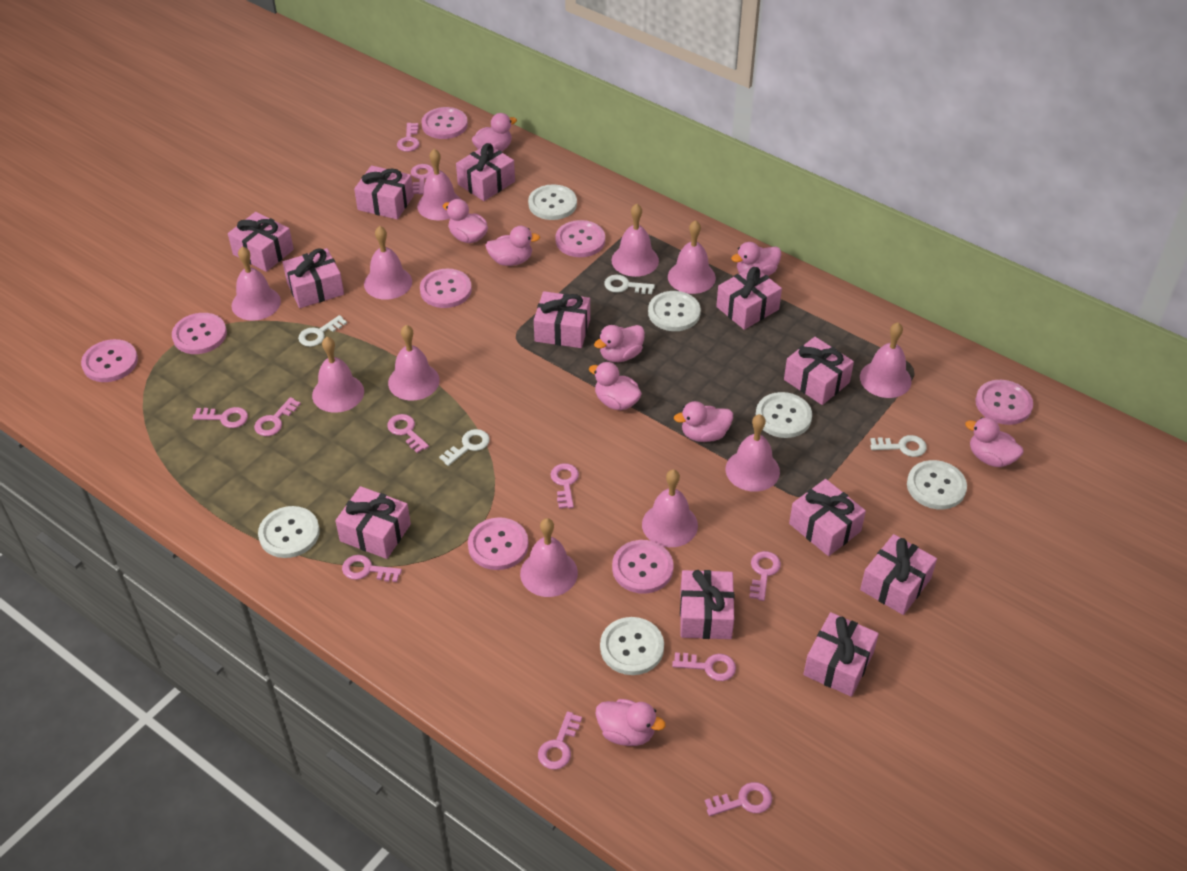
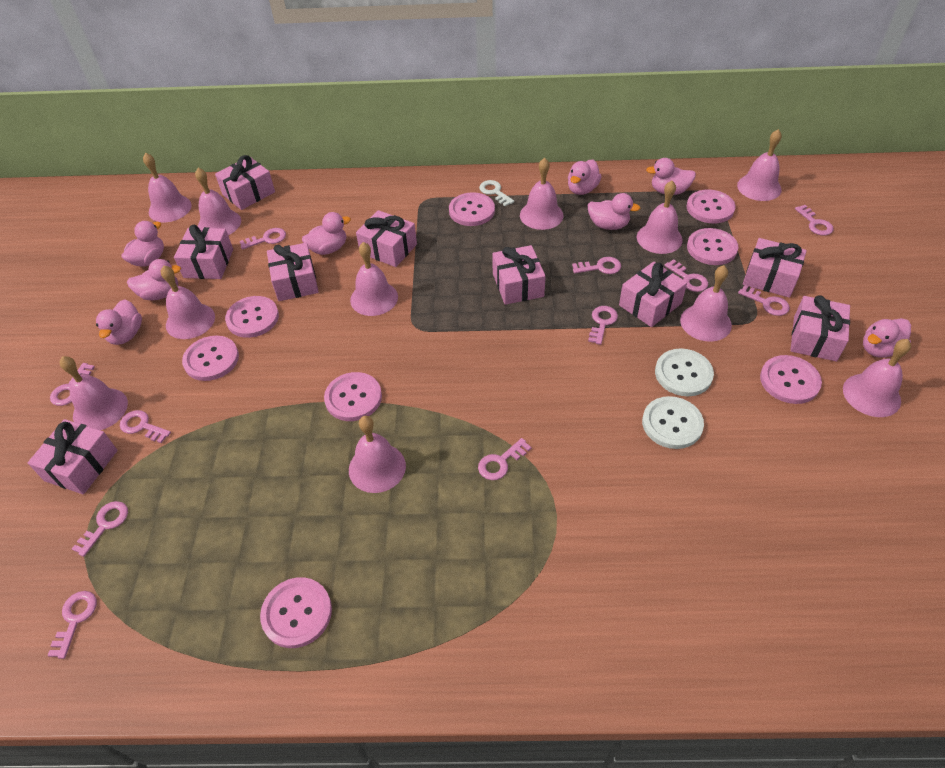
pink duck: [443,199,488,243] [472,113,517,151] [485,226,540,266] [589,362,642,410] [594,325,645,362] [596,699,666,746] [674,401,733,442] [731,242,781,276] [965,417,1024,467] = 9 -> [96,299,142,345] [122,221,164,267] [127,259,181,300] [302,212,351,255] [568,160,602,195] [588,193,641,230] [646,158,696,195] [863,318,911,358] = 8
pink gift: [228,212,294,272] [283,248,344,308] [335,486,411,559] [354,165,414,219] [456,143,515,201] [534,291,590,348] [680,570,734,639] [716,266,782,330] [784,337,854,405] [789,479,866,556] [803,612,879,697] [860,534,937,615] = 12 -> [28,419,118,494] [174,225,233,279] [215,155,275,210] [267,243,319,301] [356,210,417,267] [492,245,546,305] [619,262,687,327] [743,238,807,298] [790,295,850,361] = 9
white button: [258,506,320,558] [528,184,577,220] [600,617,664,675] [648,291,701,331] [756,392,812,438] [907,460,967,510] = 6 -> [642,396,704,449] [655,348,714,396] = 2
white key: [298,315,347,347] [439,429,490,466] [604,275,655,294] [870,435,927,457] = 4 -> [479,180,514,206] = 1

